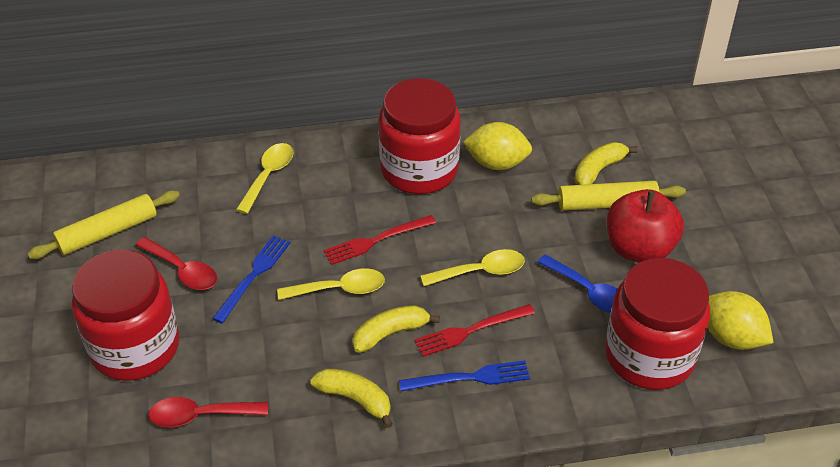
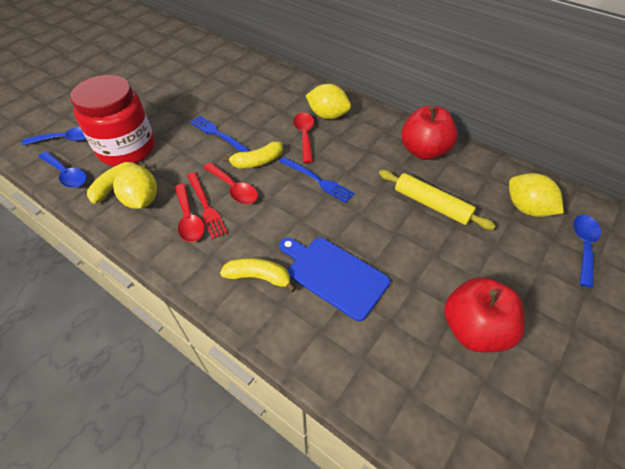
blue cutting board: none = 0 -> [279,238,390,321] = 1
blue spoon: [537,254,617,313] = 1 -> [22,126,87,145] [39,151,87,188] [573,215,601,288] = 3
red apple: [607,189,684,263] = 1 -> [401,106,458,160] [444,277,525,353] = 2
red fork: [323,215,436,265] [414,304,535,357] = 2 -> [187,172,228,239] = 1
red jar: [72,250,179,381] [379,78,461,194] [605,258,710,390] = 3 -> [70,75,155,166] = 1
red spoon: [135,237,217,290] [149,397,268,427] = 2 -> [175,184,205,242] [203,162,258,204] [293,112,314,163] = 3
yellow lemon: [463,122,532,170] [707,291,773,350] = 2 -> [113,165,157,209] [306,84,351,119] [509,173,564,217] = 3
yellow rolling pin: [27,191,180,259] [531,181,686,211] = 2 -> [379,170,495,230] = 1
yellow spoon: [236,143,293,214] [277,268,385,300] [421,249,525,286] = 3 -> none = 0

